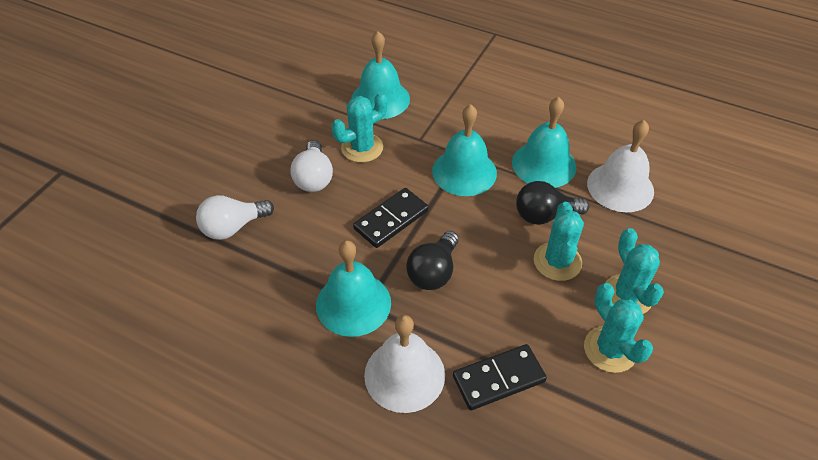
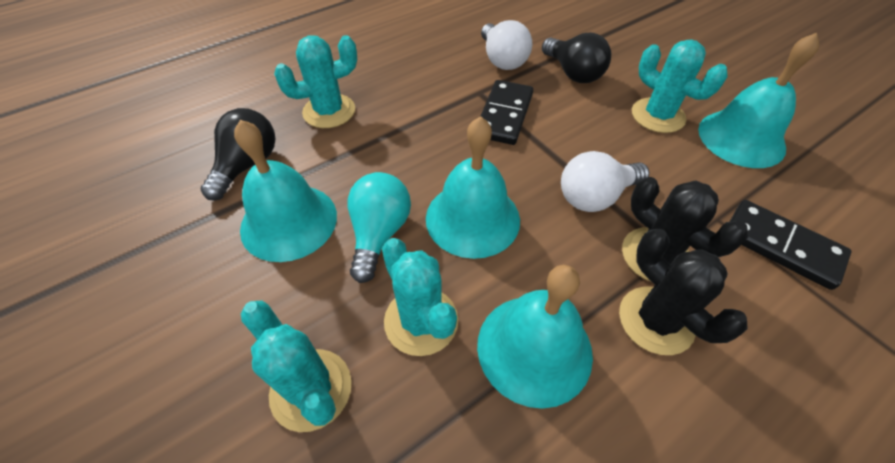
black cactus: none = 0 -> [619,229,747,355] [622,177,748,282] = 2
turquoise light bulb: none = 0 -> [347,172,411,283] = 1
white bell: [364,315,445,413] [587,120,654,212] = 2 -> none = 0

